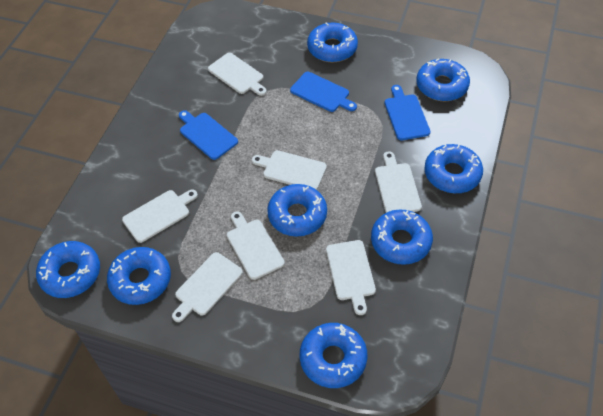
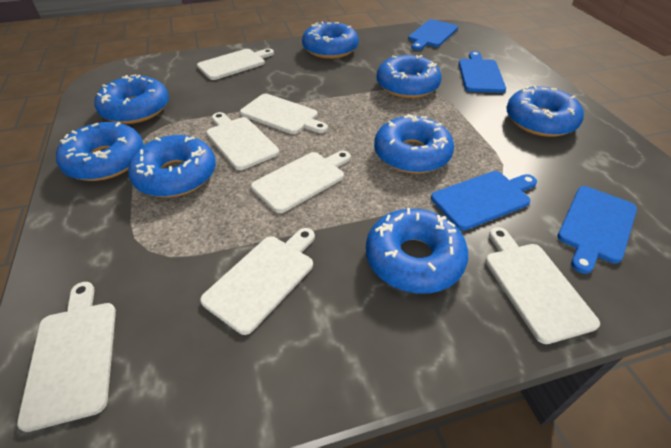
blue cutting board: [179,110,238,160] [290,72,357,112] [385,85,430,140] = 3 -> [408,19,458,50] [431,171,537,230] [459,51,506,93] [557,186,637,274] = 4

